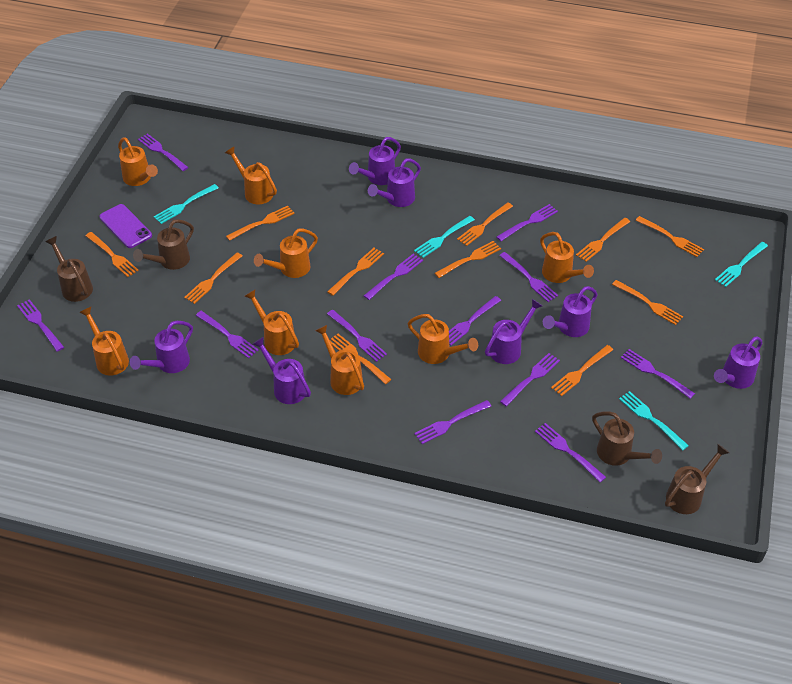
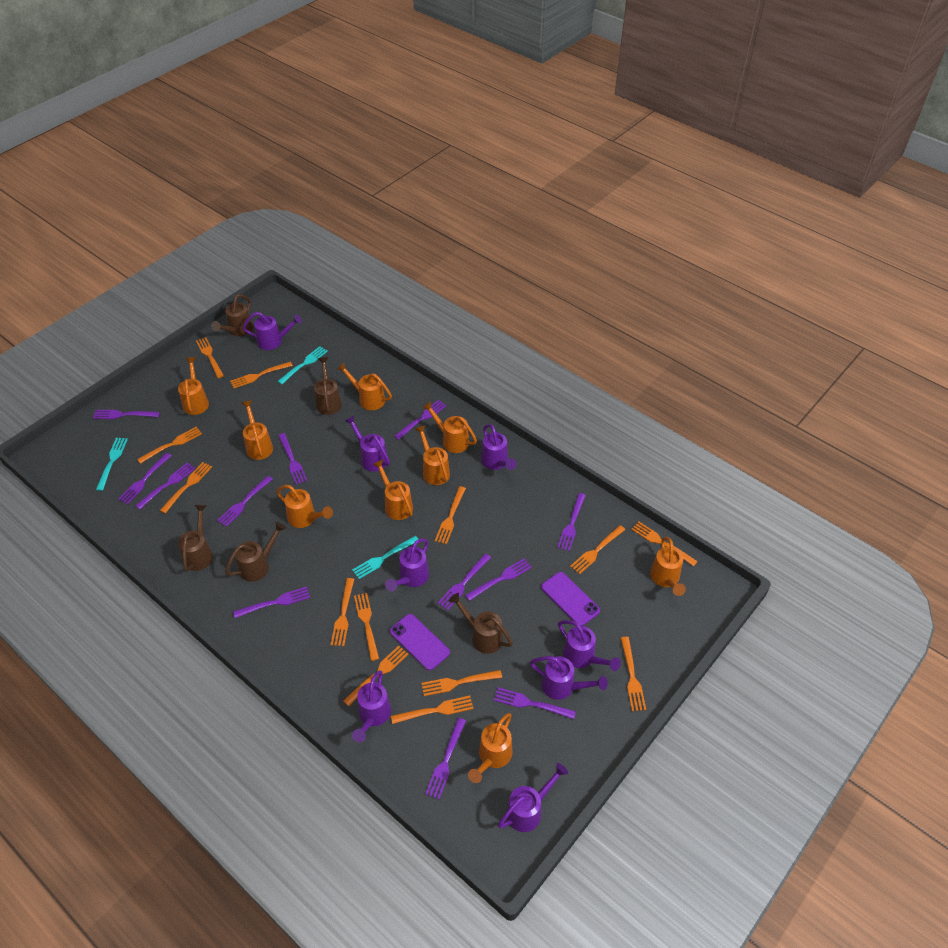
brown watering can: [45,236,93,302] [133,219,194,270] [592,412,662,466] [665,444,729,514] = 4 -> [178,505,213,572] [212,294,253,336] [225,522,286,582] [314,357,342,415] [449,593,513,654] = 5
orange fork: [86,232,139,277] [184,252,242,304] [226,206,295,241] [327,248,384,296] [330,334,392,384] [435,241,501,278] [457,202,513,246] [551,345,613,396] [576,218,630,262] [612,280,683,325] [635,216,704,257] = 11 -> [137,427,202,464] [160,462,212,514] [196,337,224,378] [230,362,293,388] [330,578,354,646] [343,646,408,706] [354,593,379,661] [391,696,474,724] [421,670,502,696] [435,486,466,544] [570,525,625,574] [621,637,646,711] [631,521,698,567] = 13
orange watering can: [79,307,129,376] [118,137,158,186] [225,147,277,204] [245,290,299,355] [254,229,318,278] [315,325,364,395] [408,314,478,364] [540,232,594,283] = 8 -> [178,357,209,415] [242,400,273,460] [276,485,333,528] [337,363,392,410] [373,459,413,520] [415,425,450,485] [422,401,477,453] [468,713,512,783] [650,537,686,596] = 9
purple phone: [99,204,152,248] = 1 -> [390,614,450,670] [541,572,600,626] = 2
purple watering can: [130,321,193,373] [252,337,311,404] [349,137,401,185] [368,158,421,207] [485,299,542,364] [543,286,598,337] [714,336,762,389] = 7 -> [243,312,302,350] [345,416,390,472] [352,670,391,742] [385,538,429,592] [481,424,517,470] [498,763,568,832] [530,656,608,700] [558,620,621,671] = 8
turquoise fork: [154,184,219,224] [414,216,475,258] [619,391,689,450] [715,242,768,287] = 4 -> [96,438,128,491] [277,346,328,384] [352,536,418,579] = 3

